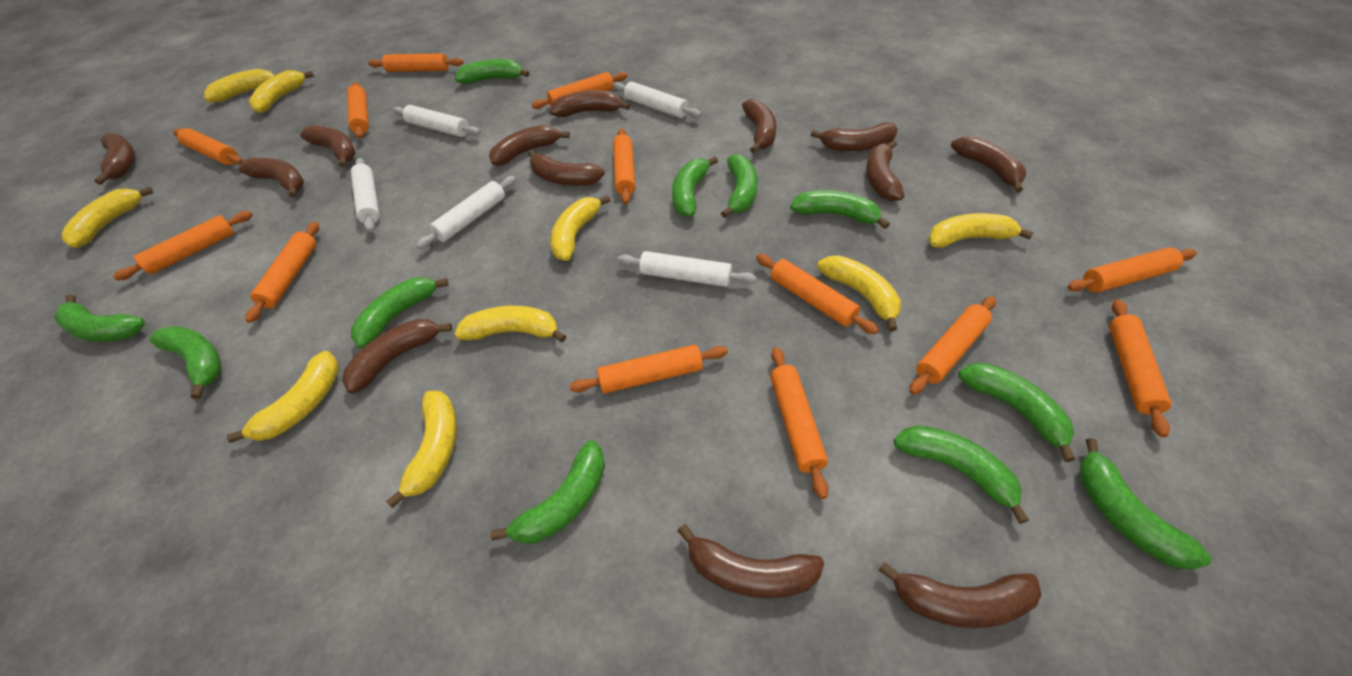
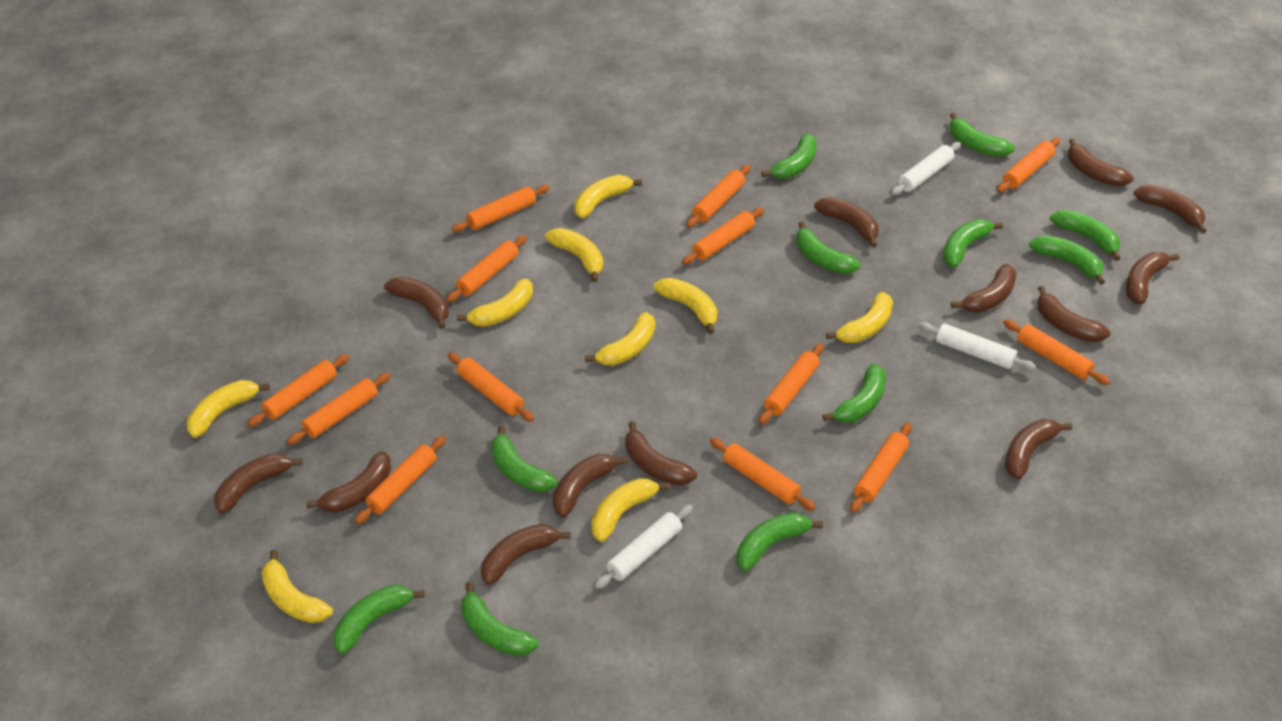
white rolling pin: [351,158,380,232] [393,105,481,137] [416,176,516,249] [613,81,701,118] [617,251,756,287] = 5 -> [594,505,693,589] [891,142,961,196] [918,322,1036,371] = 3

